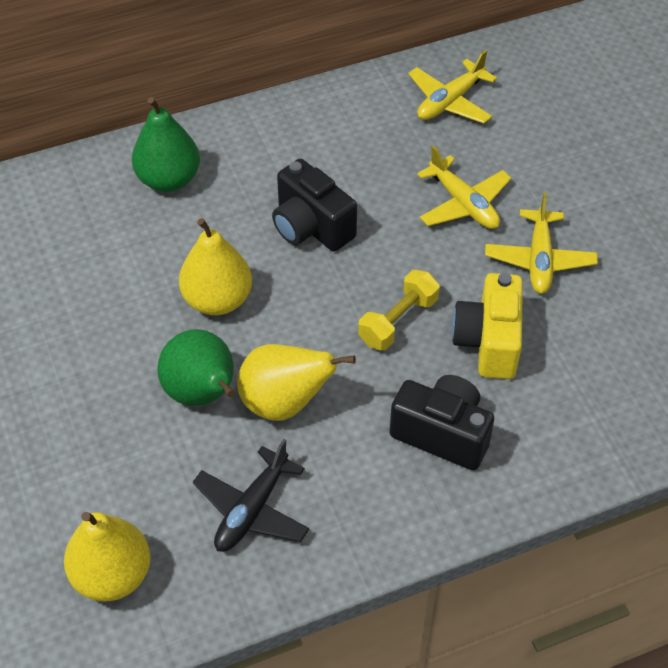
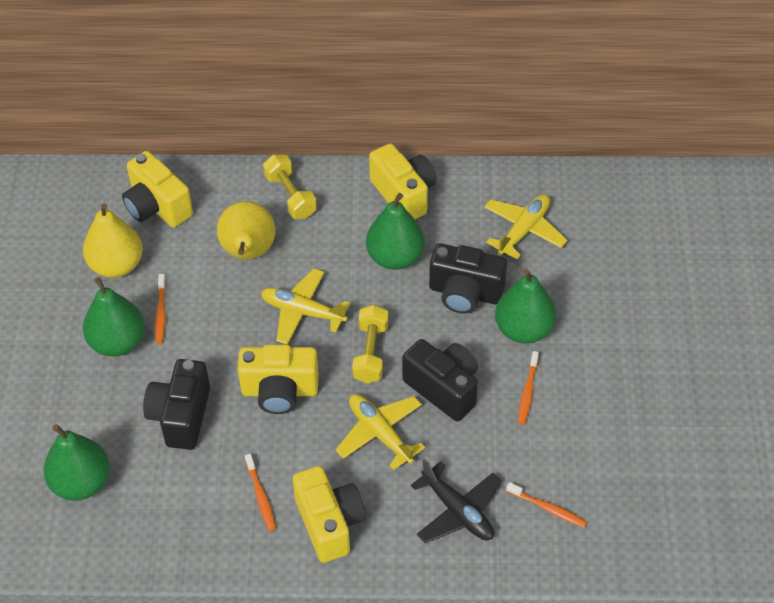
black camera: [272,159,357,252] [389,375,494,470] = 2 -> [143,359,210,450] [402,339,478,421] [429,243,507,314] = 3
green pear: [132,97,200,192] [157,329,235,406] = 2 -> [44,424,110,501] [83,277,145,357] [366,193,425,270] [495,269,556,344] = 4
orange toothbrush: none = 0 -> [155,274,166,344] [245,454,276,531] [506,482,587,528] [518,351,539,424] = 4
yellow camera: [452,273,523,379] = 1 -> [122,151,193,227] [238,345,319,414] [293,466,366,563] [369,143,436,219] = 4
yellow dumbbell: [358,270,440,351] = 1 -> [263,154,317,219] [352,305,388,383] = 2
yellow pear: [64,512,151,602] [179,218,252,315] [237,344,356,421] = 3 -> [83,203,143,278] [217,201,276,259] = 2

